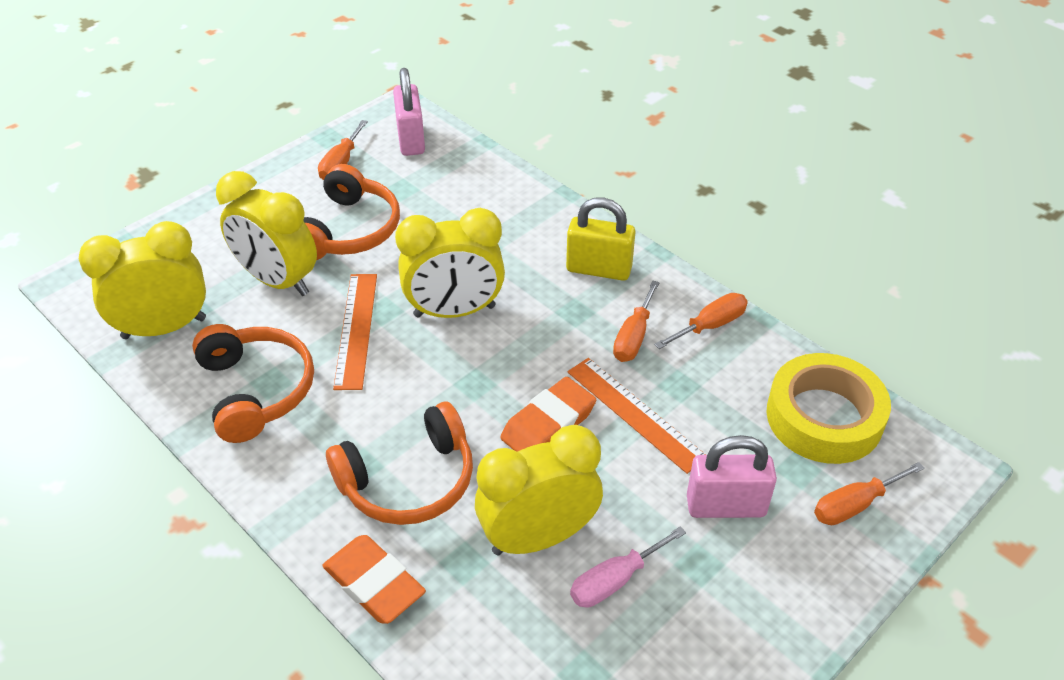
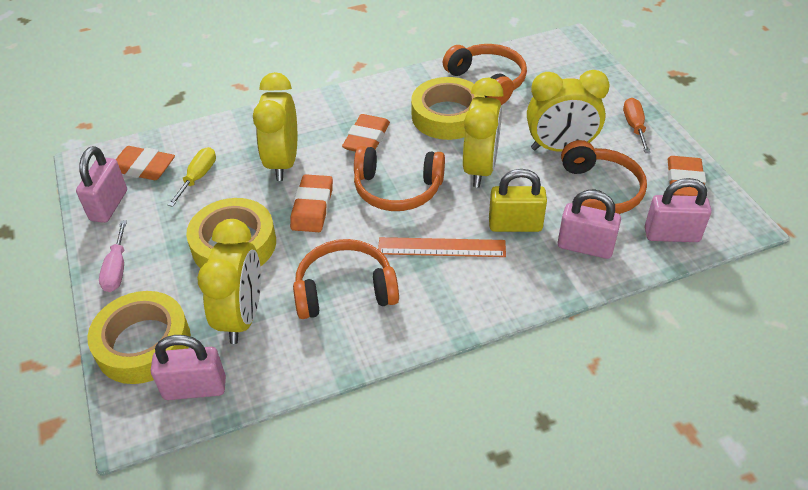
orange eraser: [322,535,426,624] [500,377,596,452] = 2 -> [115,146,175,180] [290,174,333,232] [342,114,390,152] [667,156,706,196] = 4
orange headphones: [192,324,314,443] [303,164,400,260] [326,402,473,525] = 3 -> [293,239,399,319] [354,146,445,211] [443,44,527,105] [561,140,647,214] = 4
orange ruler: [333,274,377,390] [568,358,706,474] = 2 -> [378,237,506,257] = 1
orange screwdriver: [318,120,368,180] [613,281,660,362] [654,293,748,349] [814,462,925,525] = 4 -> [623,98,651,153] = 1
pink padlock: [393,68,425,156] [687,435,777,518] = 2 -> [76,146,127,223] [151,335,226,400] [558,190,621,259] [645,178,711,242] = 4
yellow screwdriver: none = 0 -> [168,147,216,207] = 1
yellow tape: [766,353,891,464] = 1 -> [88,291,191,384] [186,198,276,268] [411,77,485,140] = 3

